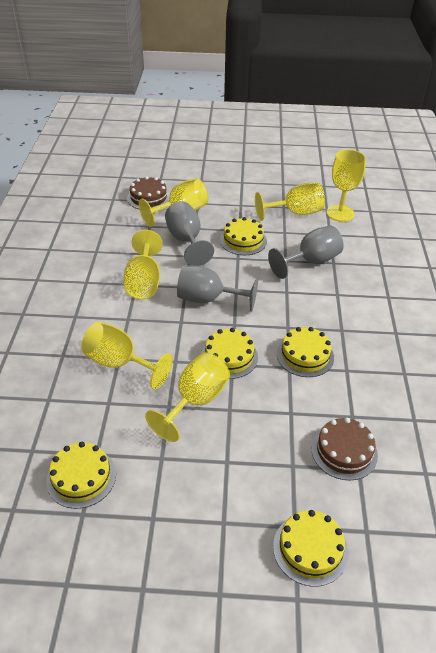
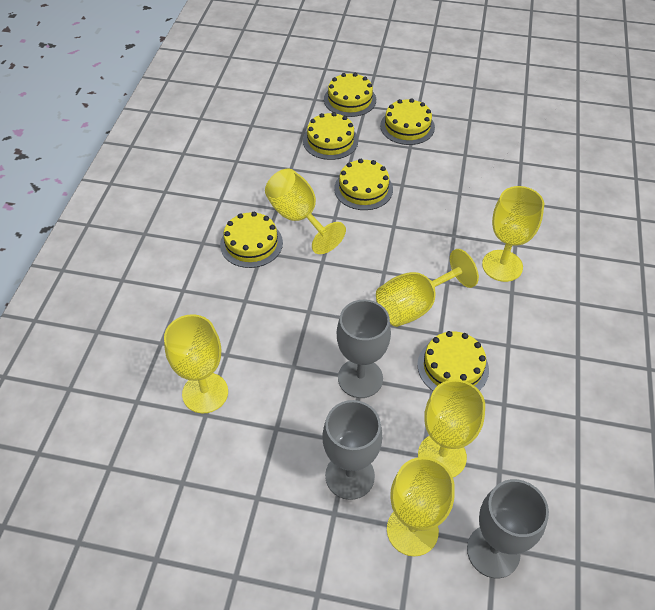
brown cake: [127,176,170,209] [311,418,378,480] = 2 -> none = 0
yellow cake: [46,442,116,509] [201,328,258,379] [220,217,267,255] [273,510,348,586] [277,327,334,377] = 5 -> [220,212,283,268] [303,112,358,160] [324,73,376,117] [334,159,393,210] [380,98,435,145] [417,331,489,391] = 6

